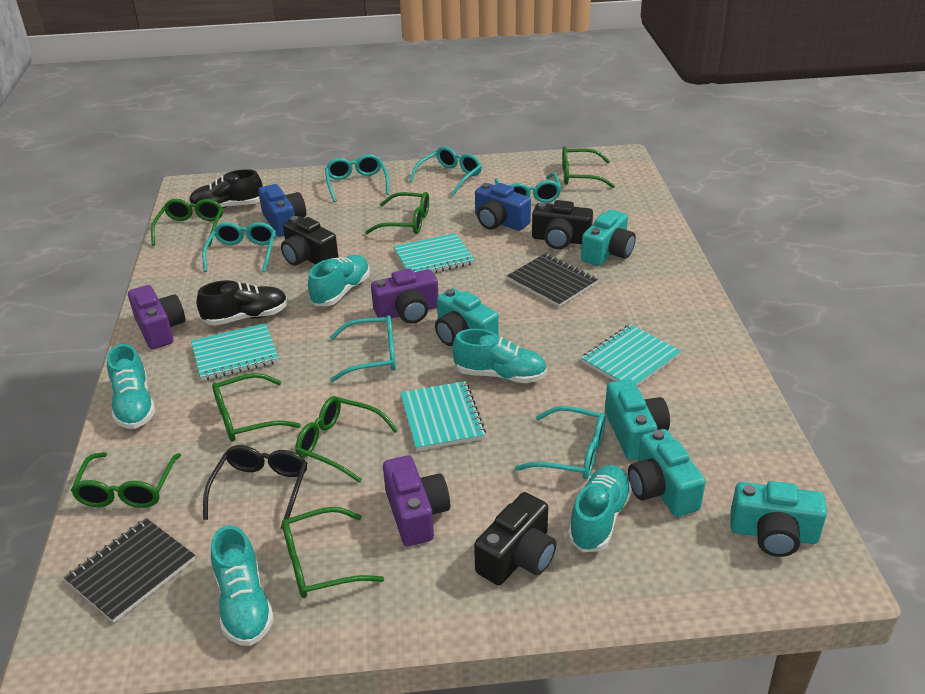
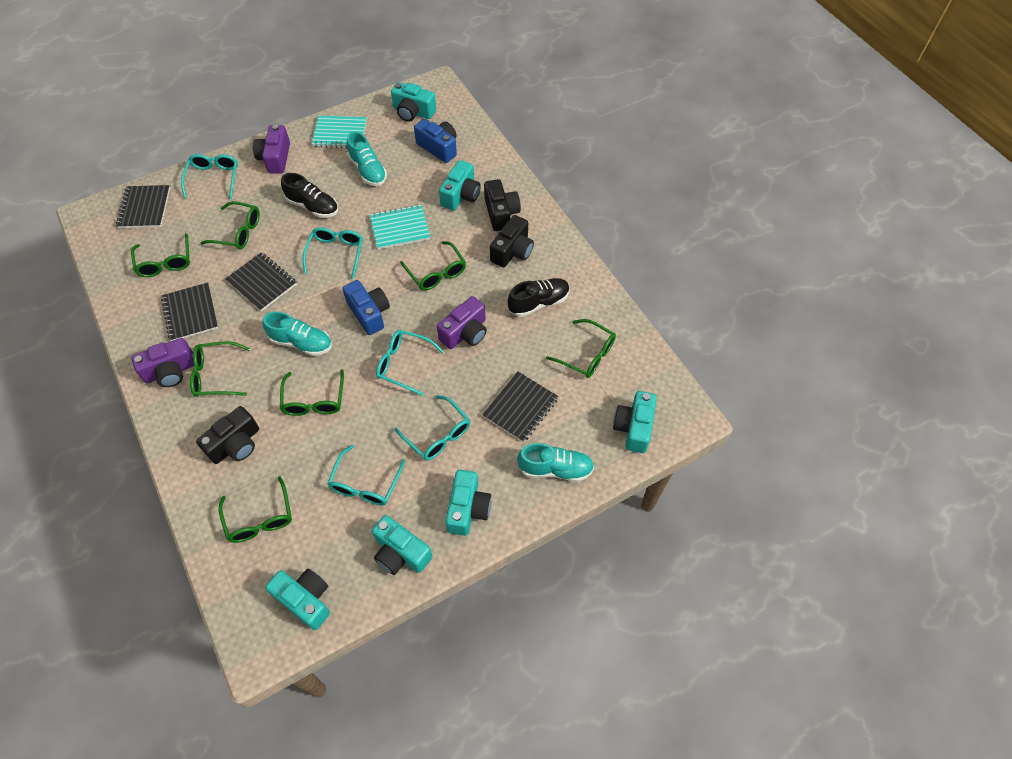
black glasses: [203,445,307,529] = 1 -> none = 0
black notebook: [64,518,195,623] [507,253,598,307] = 2 -> [116,185,170,228] [161,283,218,341] [225,252,297,311] [482,372,559,442] = 4
turquoise camera: [435,288,499,346] [581,210,636,266] [605,379,670,460] [628,429,706,517] [730,481,827,557] = 5 -> [265,569,330,630] [372,515,432,575] [391,82,436,122] [439,160,481,211] [445,470,491,536] [613,391,657,453] = 6
turquoise glasses: [202,222,276,272] [325,154,389,202] [330,315,396,382] [409,146,482,197] [495,173,562,203] [515,406,606,480] = 6 -> [181,154,238,199] [303,227,363,279] [328,445,405,506] [376,330,444,396] [394,395,470,461] = 5
turquoise notebook: [191,323,279,381] [393,233,475,273] [400,381,486,451] [581,324,681,387] = 4 -> [312,116,367,148] [370,205,430,250] = 2
turquoise shoe: [107,344,155,429] [211,525,274,646] [308,255,370,306] [453,329,547,383] [568,465,632,552] = 5 -> [263,311,332,356] [347,131,387,186] [517,443,594,482] = 3

